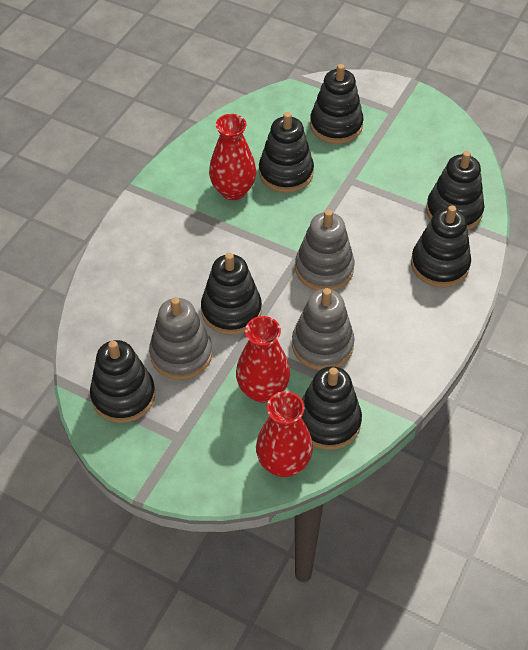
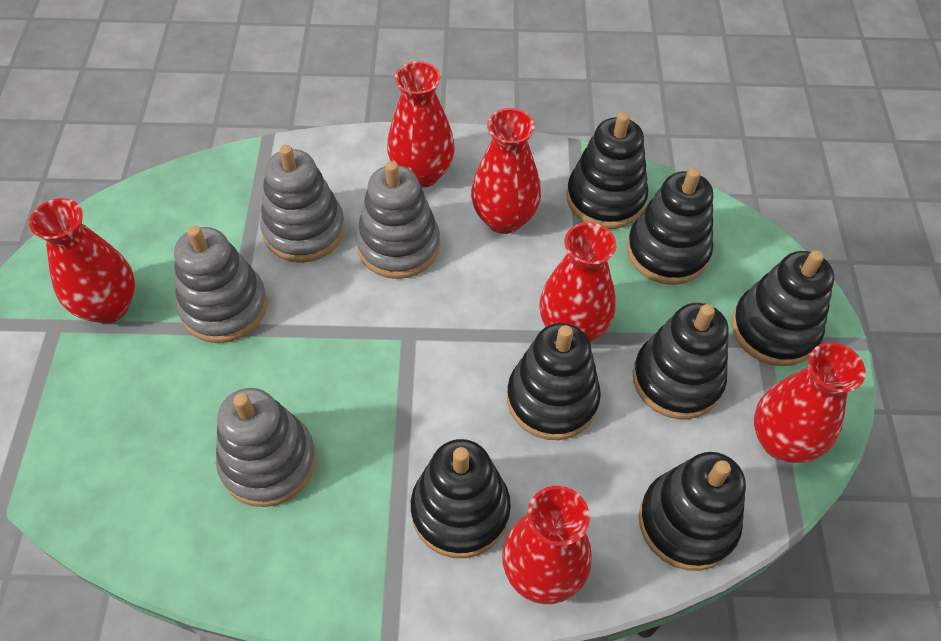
grey stacking toy: [149,297,213,380] [292,288,355,370] [295,210,355,291] = 3 -> [174,225,267,343] [216,388,316,507] [260,145,345,263] [356,161,440,279] = 4
red vase: [209,114,256,200] [236,316,290,403] [256,391,313,477] = 3 -> [29,198,135,324] [387,61,455,188] [471,108,541,234] [502,486,592,604] [539,222,616,342] [754,343,866,463] = 6

